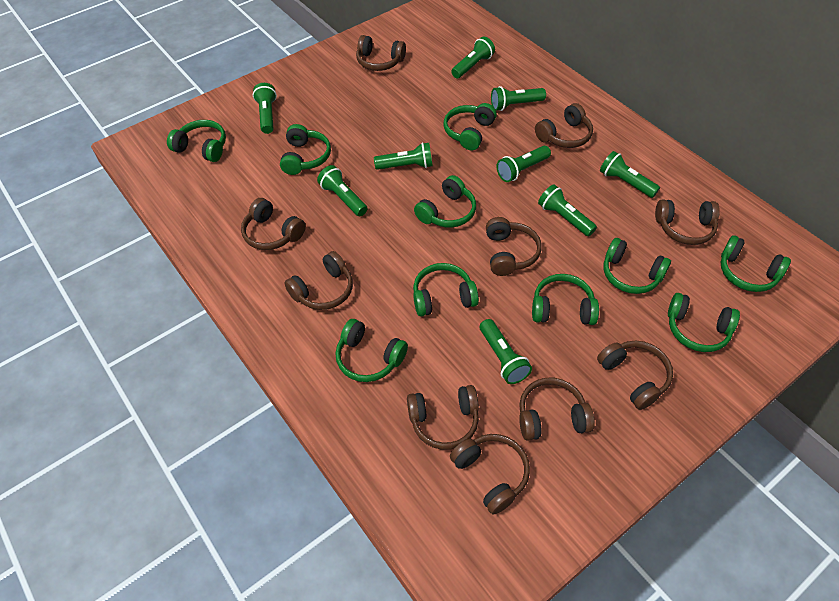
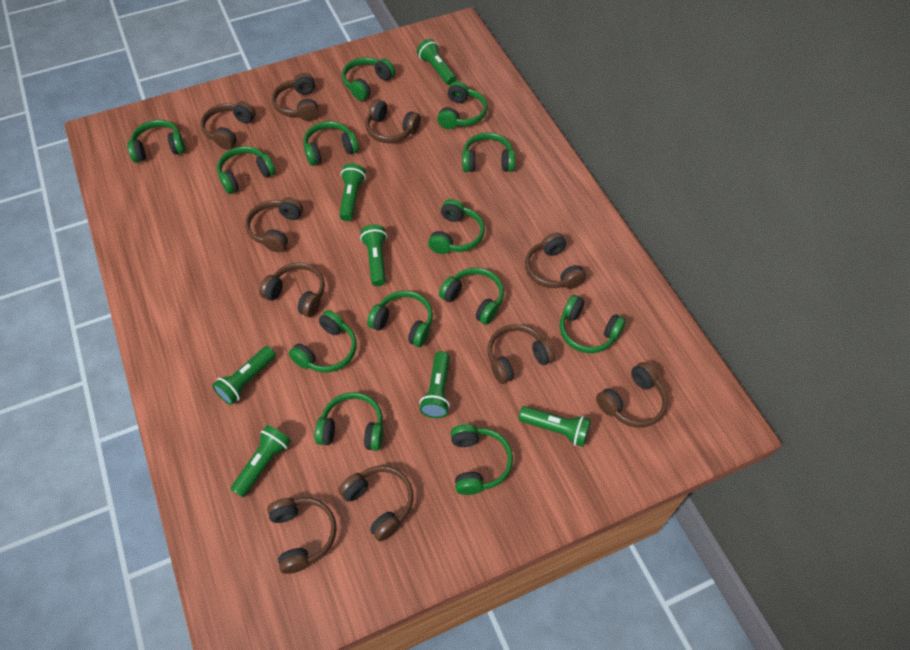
green flashlight: [253,83,277,134] [317,165,368,216] [374,143,433,170] [451,36,495,79] [480,319,532,384] [491,86,546,111] [496,146,551,182] [538,185,597,236] [600,151,660,198] = 9 -> [212,346,276,405] [231,425,291,497] [339,163,366,221] [360,224,387,286] [417,39,456,85] [420,351,450,418] [518,406,591,447] = 7
green headphones: [167,120,226,162] [280,124,331,175] [336,319,408,382] [413,263,479,316] [414,175,476,228] [444,103,497,150] [532,274,599,325] [604,238,671,294] [668,293,740,352] [721,235,791,292] = 10 -> [127,120,185,163] [217,146,276,194] [289,310,357,373] [303,121,359,166] [315,392,383,451] [342,57,395,101] [367,291,433,347] [428,199,485,254] [437,81,487,129] [439,268,504,325] [451,424,513,495] [462,132,515,172] [560,295,626,353] = 13

